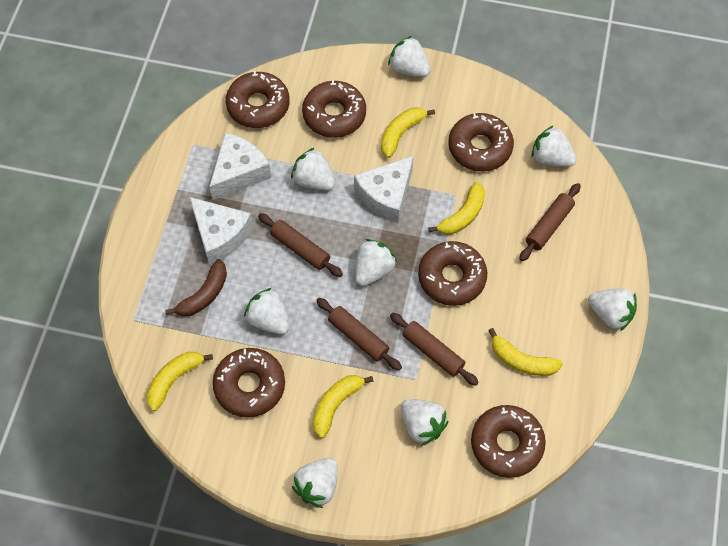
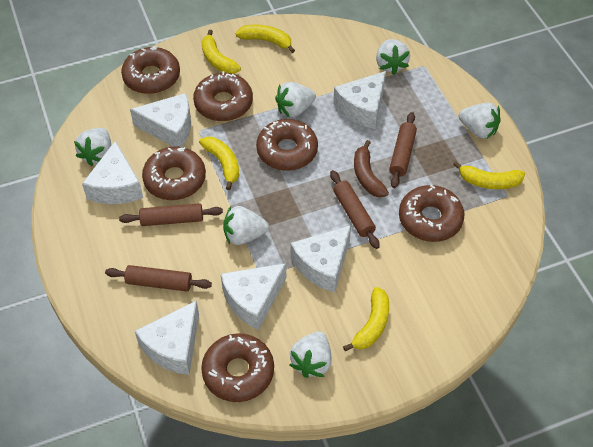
white cheese: [189,197,253,264] [209,133,271,200] [354,156,414,223] = 3 -> [82,141,143,204] [130,93,191,147] [135,301,199,375] [221,263,286,330] [291,225,351,292] [333,71,386,129] = 6
white strawberry: [244,288,290,334] [291,148,336,190] [292,458,338,508] [355,239,397,286] [388,36,431,77] [401,399,448,446] [531,125,577,167] [588,288,637,331] = 8 -> [74,128,111,166] [223,206,269,245] [275,82,316,118] [289,331,332,378] [376,39,410,75] [459,103,501,138] = 6

